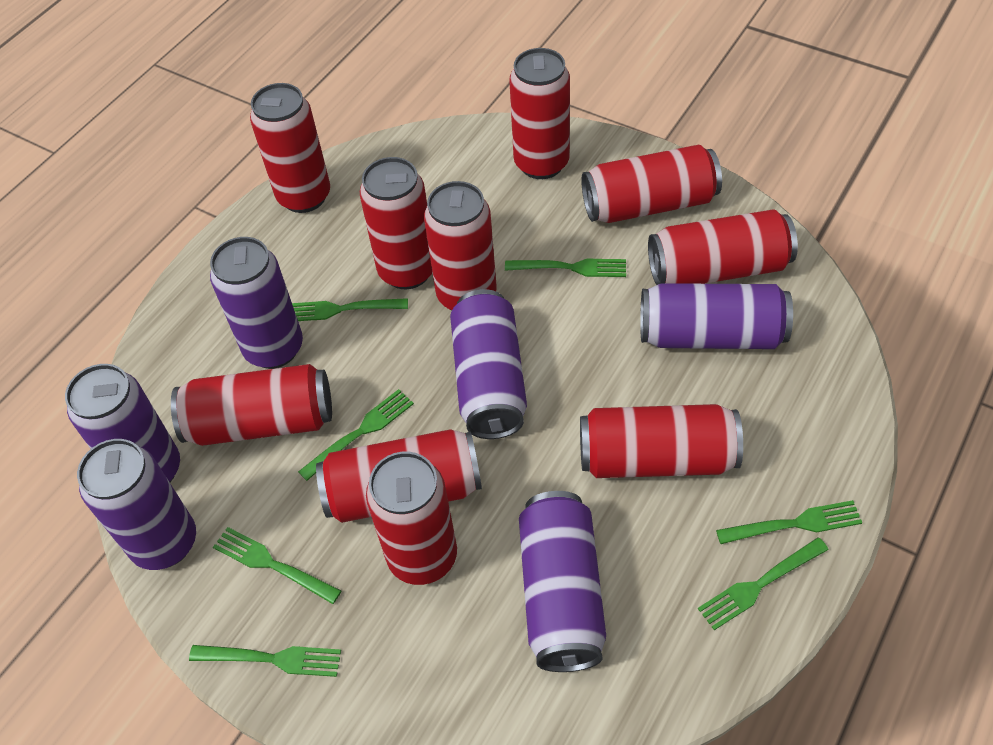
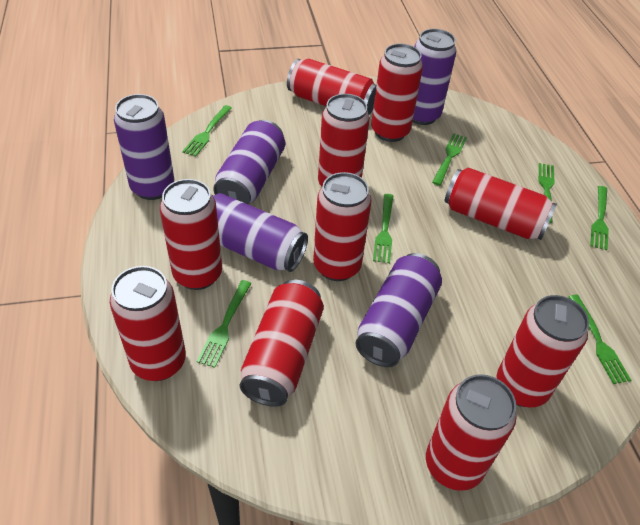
purple can: [65,364,180,482] [77,439,196,570] [210,237,303,369] [450,289,527,439] [519,491,606,672] [640,283,793,349] = 6 -> [114,94,174,200] [212,193,308,272] [213,120,285,205] [356,253,442,367] [413,29,456,125] = 5

